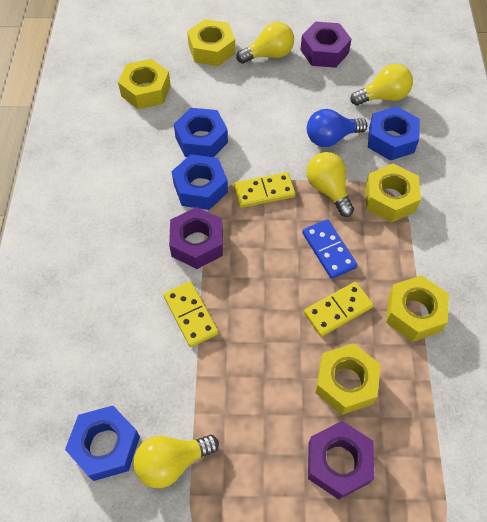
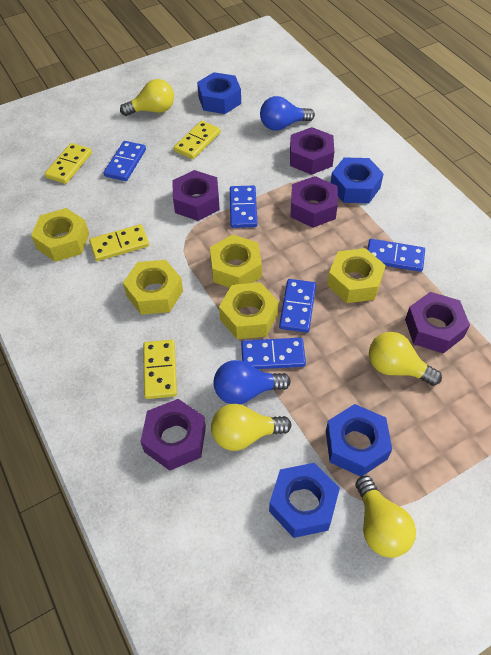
blue domino: [302,219,358,279] = 1 -> [104,141,146,181] [230,186,258,228] [241,338,306,369] [279,279,316,333] [367,239,425,272] = 5
blue light bulb: [307,109,367,147] = 1 -> [213,360,291,404] [260,96,315,131] = 2
purple nut: [169,207,223,269] [300,22,351,68] [308,421,375,500] = 3 -> [140,399,206,471] [172,170,220,221] [290,127,334,175] [290,176,338,228] [405,292,470,353] = 5
yellow domino: [163,281,219,347] [234,172,295,208] [304,282,373,337] = 3 -> [44,143,92,184] [89,224,149,261] [143,340,177,399] [174,121,220,159] = 4

